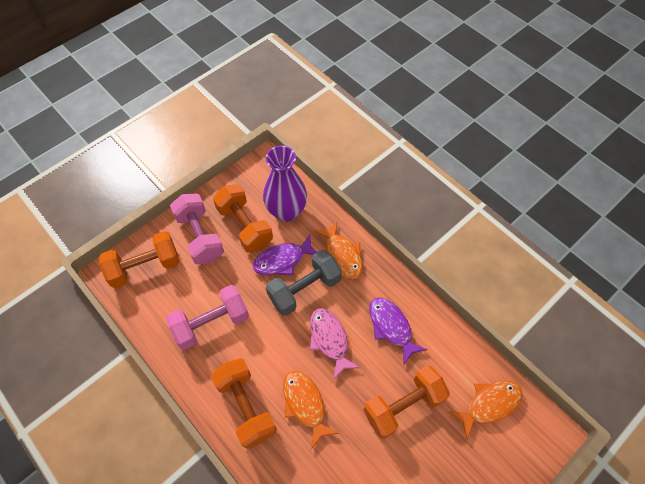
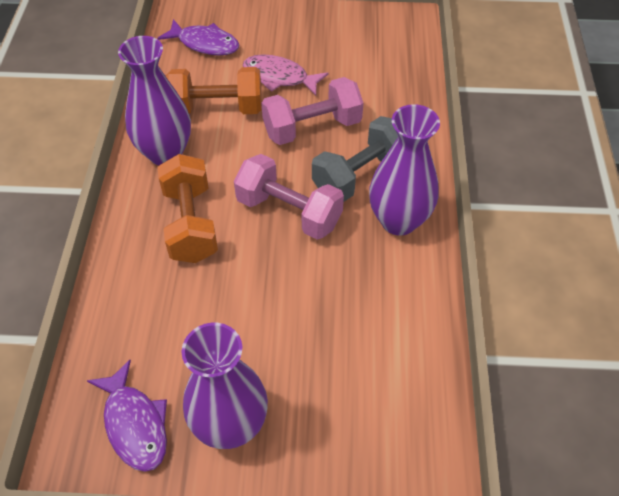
orange dumbbell: [99,231,180,288] [211,358,277,449] [213,184,273,253] [364,365,450,439] = 4 -> [157,154,218,263] [166,67,262,114] = 2
orange fish: [283,370,339,449] [315,221,363,279] [449,381,522,439] = 3 -> none = 0
purple vase: [263,146,307,222] = 1 -> [118,36,191,165] [182,323,268,449] [369,104,440,236] = 3

